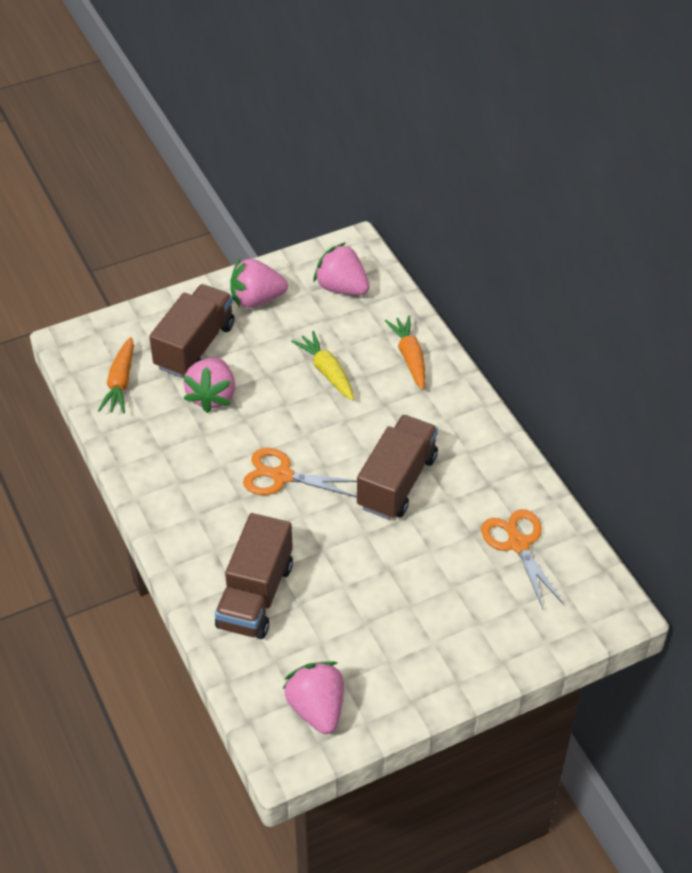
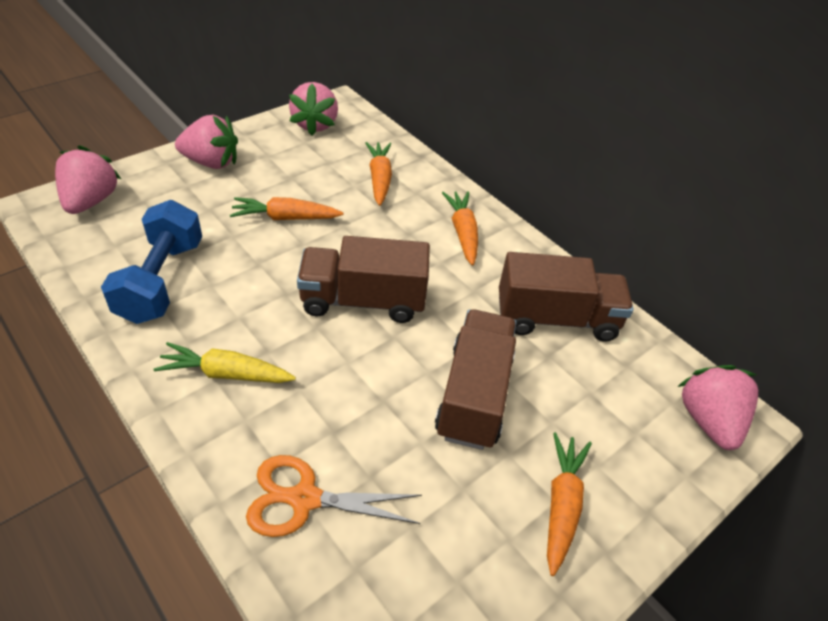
blue dumbbell: none = 0 -> [101,200,202,324] = 1
orange carrot: [98,337,134,413] [385,316,425,390] = 2 -> [230,197,343,220] [365,142,392,206] [442,191,478,266] [547,432,592,576] = 4
orange scissors: [243,448,357,497] [481,509,564,609] = 2 -> [246,455,422,537] = 1

